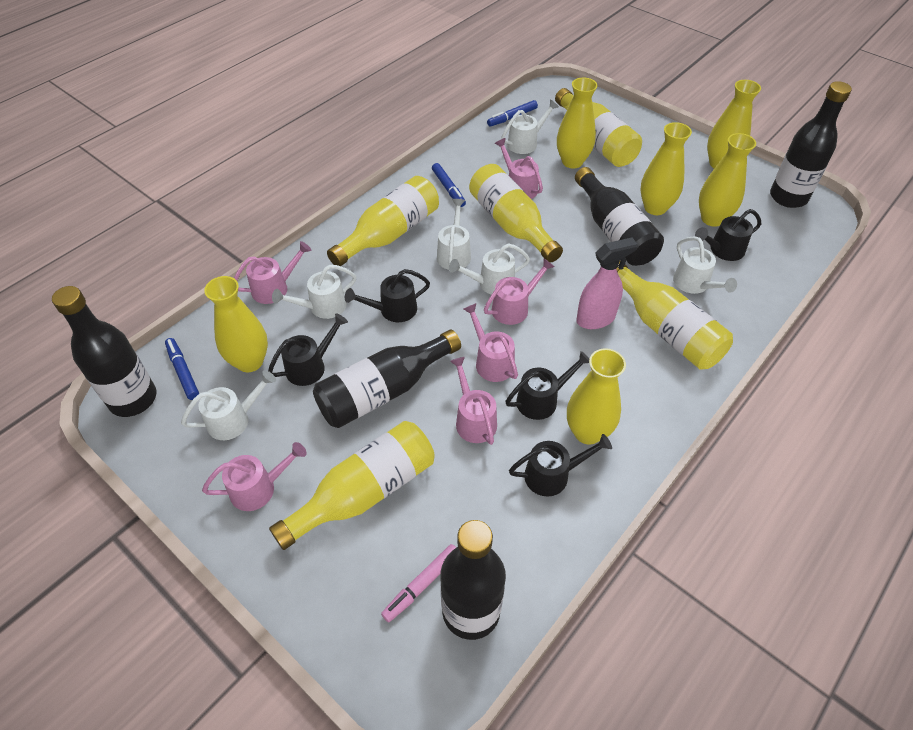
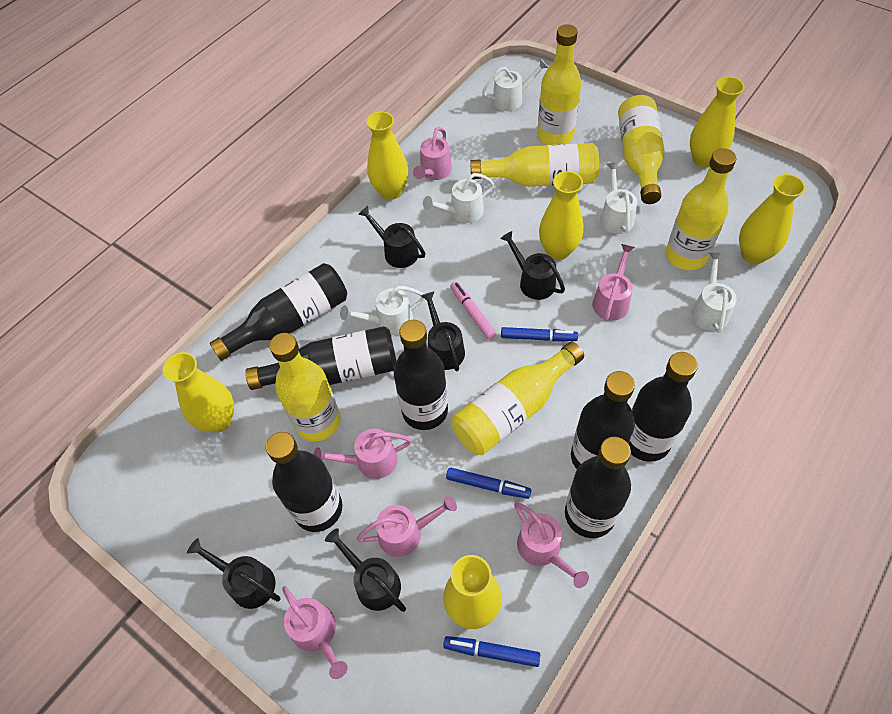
black bottle: [52,286,156,417] [313,330,461,428] [440,520,506,640] [575,167,664,266] [770,81,852,208] = 5 -> [210,263,347,361] [245,326,397,390] [266,432,342,532] [394,320,448,430] [565,437,631,538] [571,371,635,469] [629,352,698,462] = 7
pink spray bottle: [576,238,638,329] = 1 -> none = 0
white watering can: [181,370,276,440] [272,265,357,319] [437,199,471,270] [449,243,530,295] [501,100,559,154] [673,236,737,294] = 6 -> [340,286,425,335] [423,173,494,223] [482,59,548,111] [600,162,638,234] [691,252,737,333] = 5
yellow bottle: [269,421,435,550] [327,176,439,266] [469,164,563,263] [555,88,642,167] [616,261,733,370] = 5 -> [269,333,341,441] [452,342,584,455] [470,143,599,187] [537,24,581,145] [618,95,664,204] [666,148,736,270] = 6

